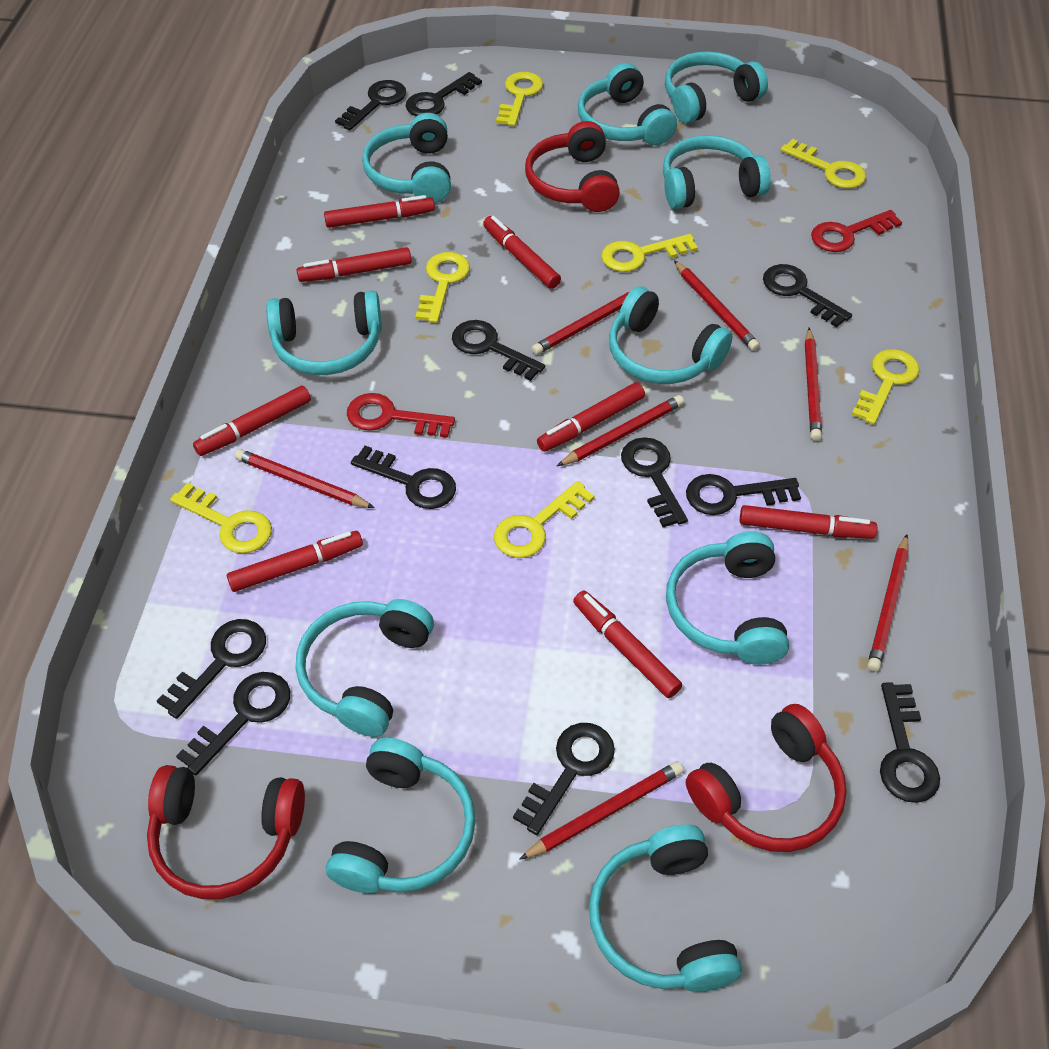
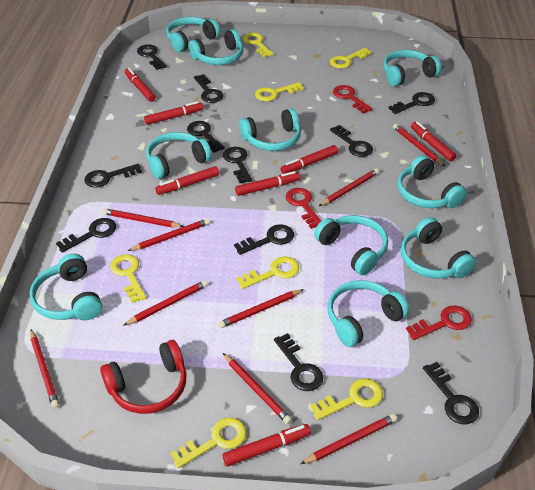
red headphones: [147,765,305,899] [525,121,620,212] [686,704,847,852] = 3 -> [100,340,186,414] = 1
red key: [347,393,455,438] [811,210,902,252] = 2 -> [286,188,321,229] [333,85,373,114] [406,305,472,340] = 3
red marker: [193,386,311,456] [227,531,363,592] [297,247,412,282] [324,195,435,228] [483,216,561,289] [537,382,645,452] [573,591,682,698] [740,505,877,539] = 8 -> [125,68,156,102] [144,101,203,125] [155,166,219,195] [223,424,311,466] [235,171,300,196] [281,145,338,174] [411,121,456,162] = 7
red pencil: [234,449,375,508] [519,761,684,860] [532,292,630,355] [557,395,684,466] [674,260,760,351] [805,328,822,441] [867,534,909,672] = 7 -> [30,330,59,408] [102,208,184,227] [123,280,208,326] [128,218,210,251] [218,289,304,328] [223,353,292,424] [301,414,397,464] [319,168,379,206] [393,124,445,166] = 9

